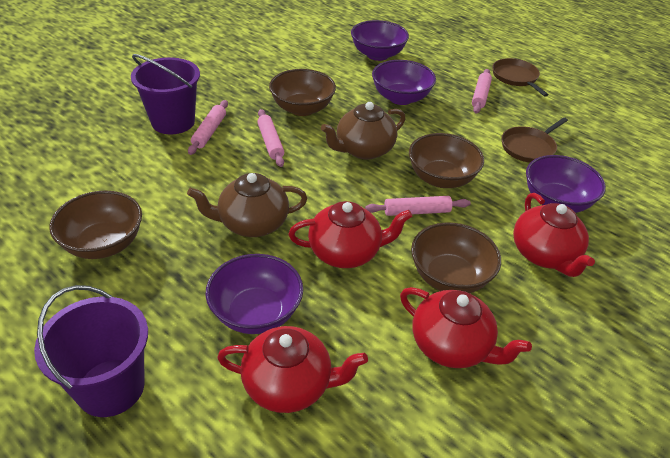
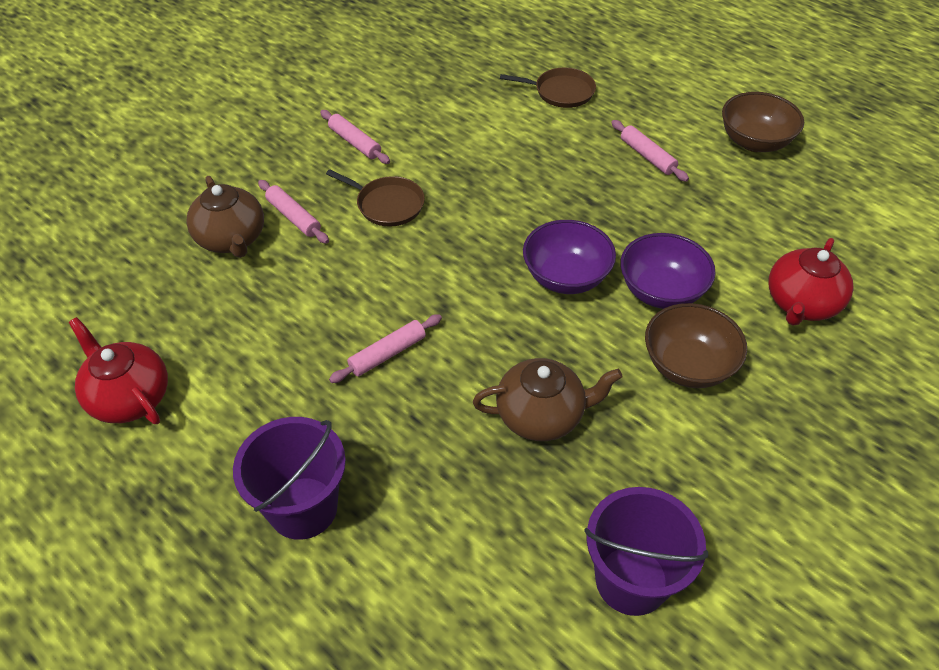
brown bowl: [49,191,142,259] [269,69,336,116] [409,133,484,188] [411,222,501,293] = 4 -> [645,303,747,388] [722,92,804,152] = 2
purple bowl: [205,254,303,334] [351,20,409,61] [372,60,436,105] [526,155,606,213] = 4 -> [523,220,616,294] [620,233,716,309] = 2
red teapot: [217,326,368,413] [289,201,412,268] [400,287,532,368] [513,193,595,277] = 4 -> [69,317,168,424] [769,238,853,326] = 2

